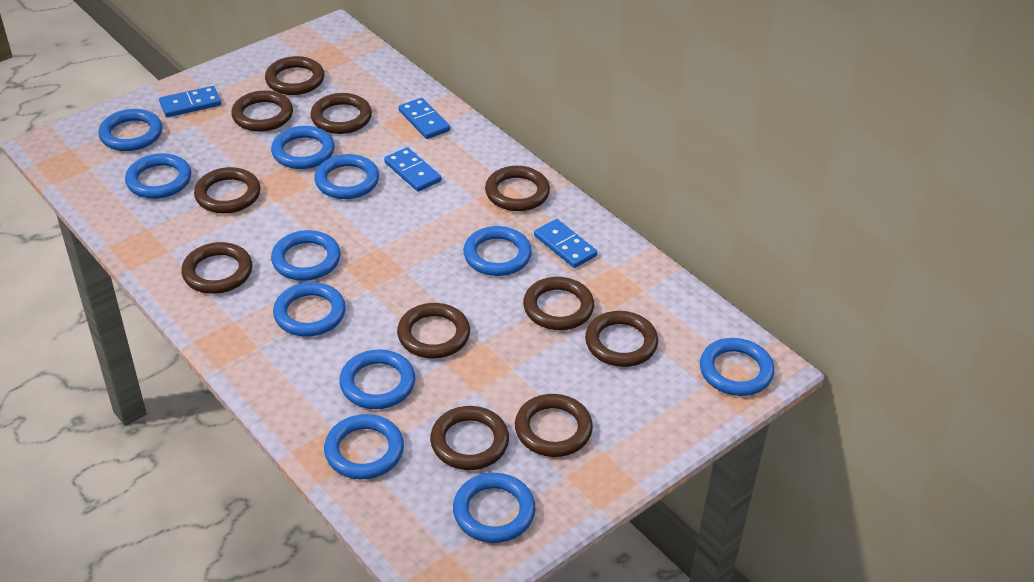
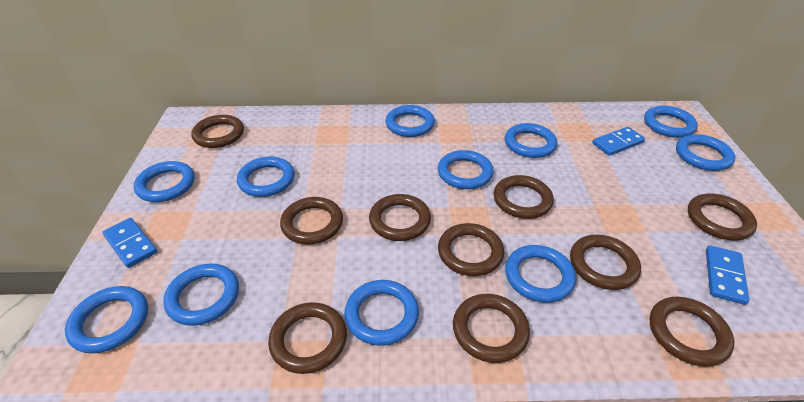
blue domino: [159,86,221,117] [384,147,441,192] [399,98,450,139] [534,219,597,268] = 4 -> [102,218,157,268] [592,127,645,156] [706,245,750,305] = 3
brown ring: [181,242,252,294] [194,167,261,214] [231,91,293,132] [265,56,324,95] [311,93,372,134] [397,303,470,358] [430,406,509,470] [485,166,550,211] [515,394,593,457] [523,277,594,330] [585,311,658,367] = 11 -> [191,115,244,148] [268,302,347,374] [280,197,343,244] [369,194,431,241] [438,223,504,276] [453,294,530,363] [494,175,554,219] [570,235,641,290] [650,297,734,367] [688,193,757,241] = 10

